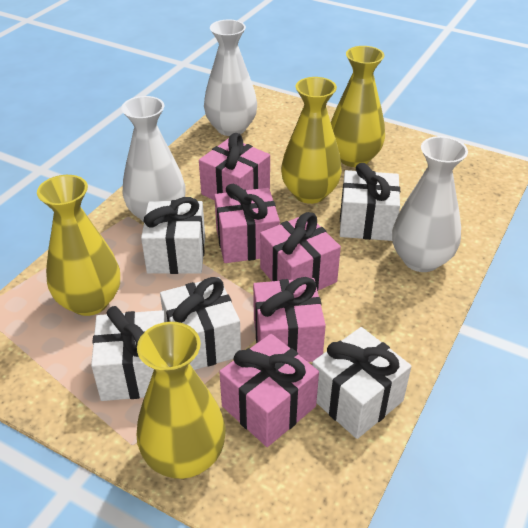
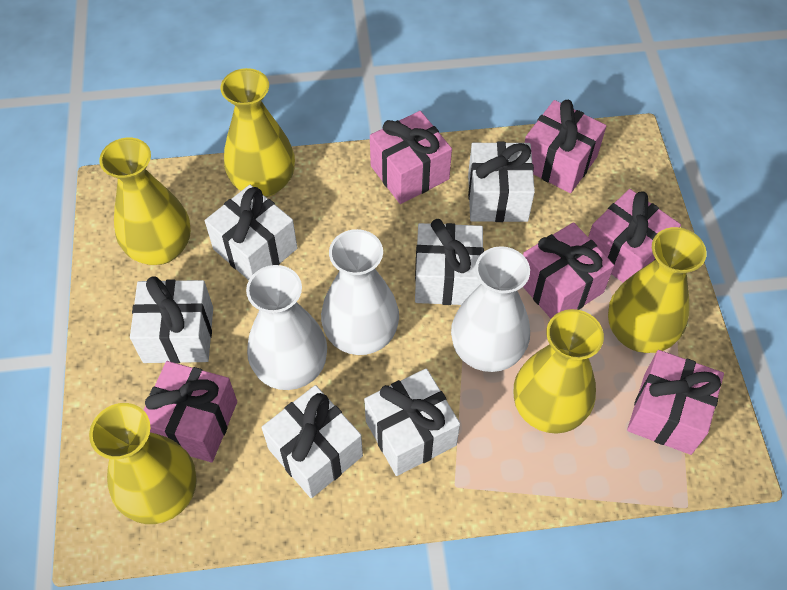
pink gift: [199,133,270,201] [214,183,280,263] [219,334,319,447] [253,277,326,362] [260,212,341,291] = 5 -> [144,361,237,462] [370,111,452,204] [523,222,614,318] [525,100,606,193] [588,189,681,282] [627,350,724,455] = 6
white gift: [91,306,166,401] [141,197,205,274] [160,277,241,370] [312,327,412,439] [340,163,400,241] = 5 -> [130,276,213,363] [205,185,297,280] [261,385,363,498] [364,368,460,476] [415,219,484,305] [468,142,535,222] = 6
yellow vase: [37,175,120,316] [137,322,226,479] [281,77,342,204] [331,46,385,167] = 4 -> [89,403,197,524] [99,138,191,265] [220,68,295,197] [514,309,604,434] [608,227,707,353] = 5

